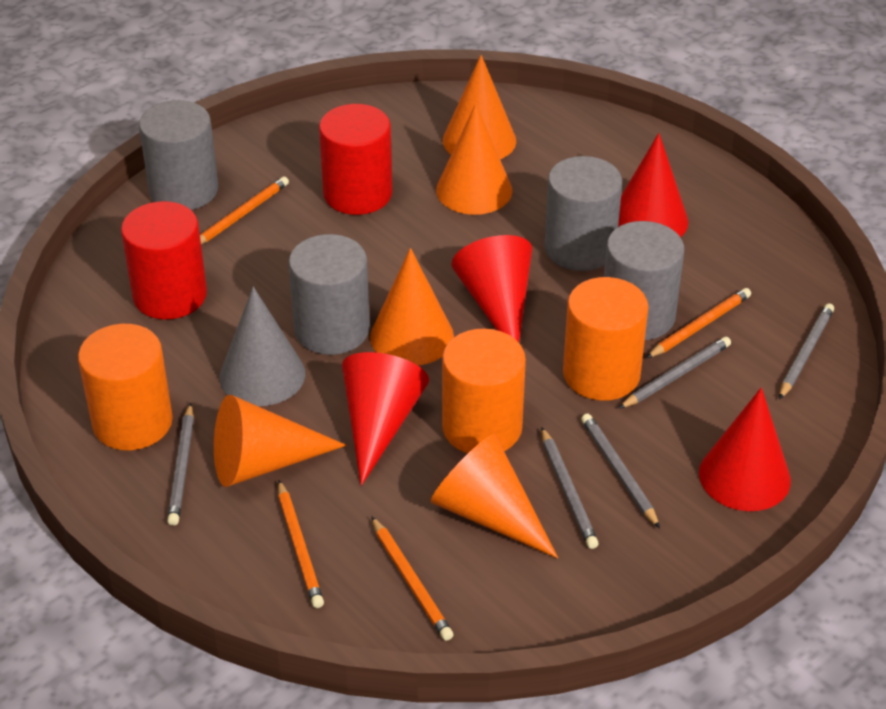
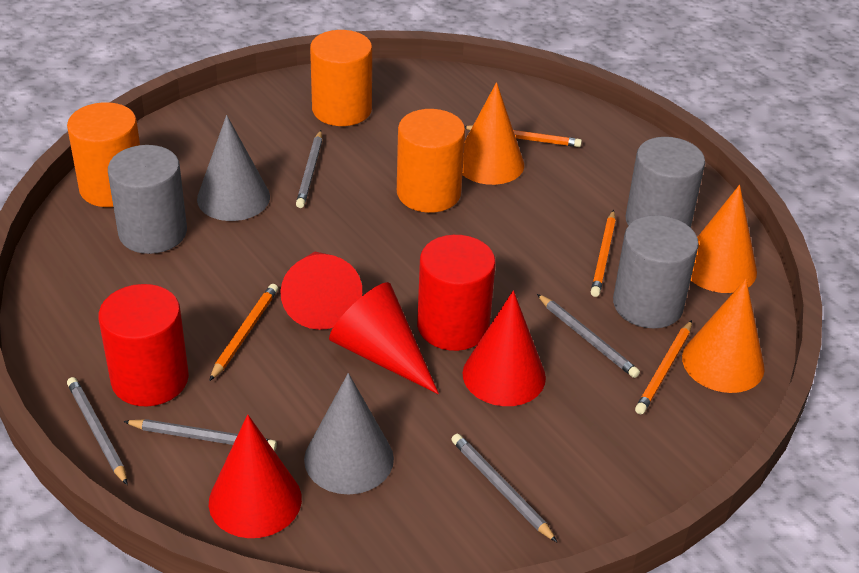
grey cone: [219,287,305,406] = 1 -> [197,115,270,221] [304,373,394,494] = 2
grey cylinder: [139,100,218,210] [289,234,370,355] [544,156,622,271] [604,221,685,340] = 4 -> [108,145,187,254] [613,215,699,328] [626,137,705,228] = 3
orange cone: [214,394,346,487] [370,248,454,365] [430,434,558,559] [436,104,512,215] [443,55,516,160] = 5 -> [462,82,524,185] [682,279,765,393] [691,185,757,293] = 3

